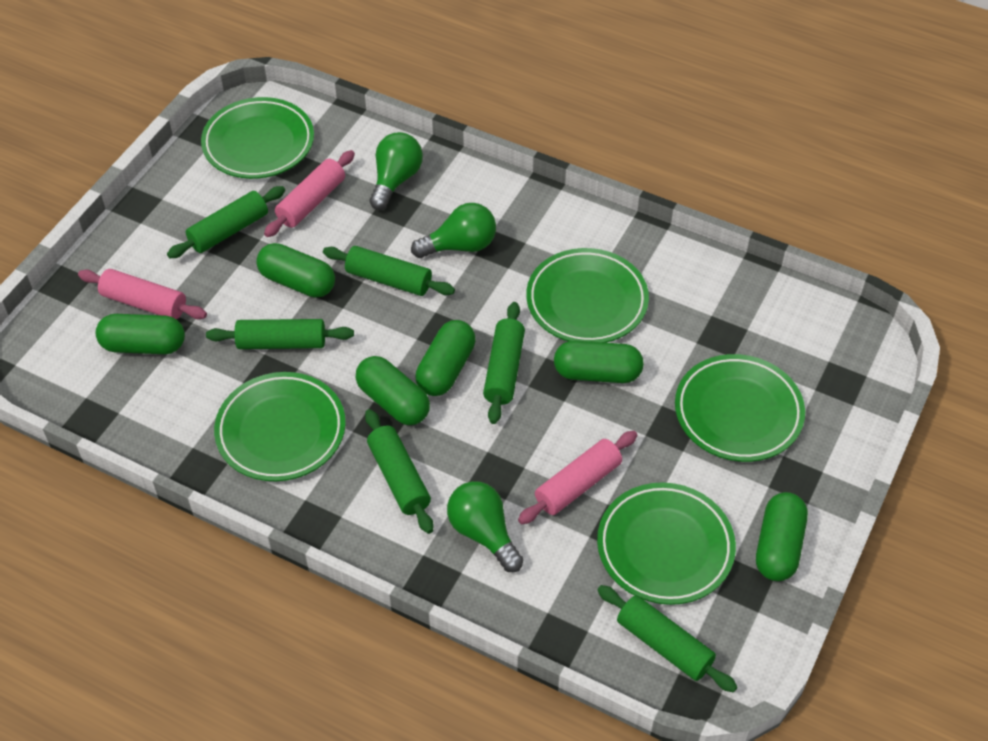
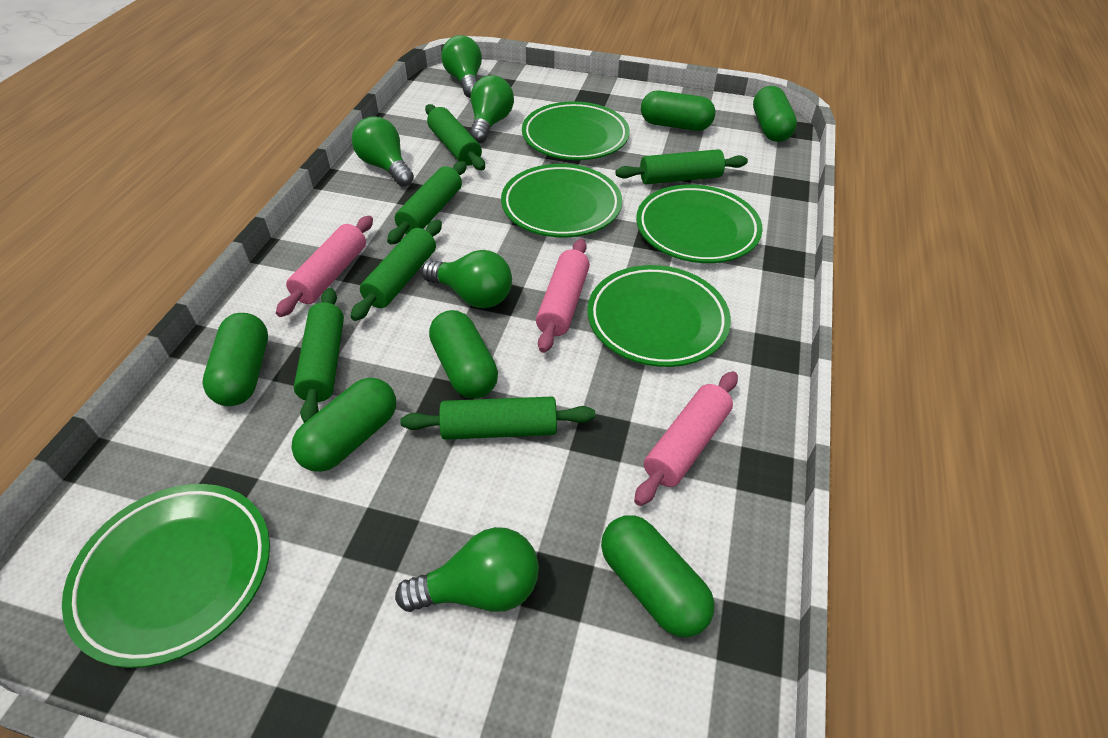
green light bulb: [370,132,423,210] [411,203,496,258] [447,481,523,572] = 3 -> [352,116,414,187] [395,527,539,612] [422,250,512,308] [441,35,482,98] [469,75,514,144] = 5

